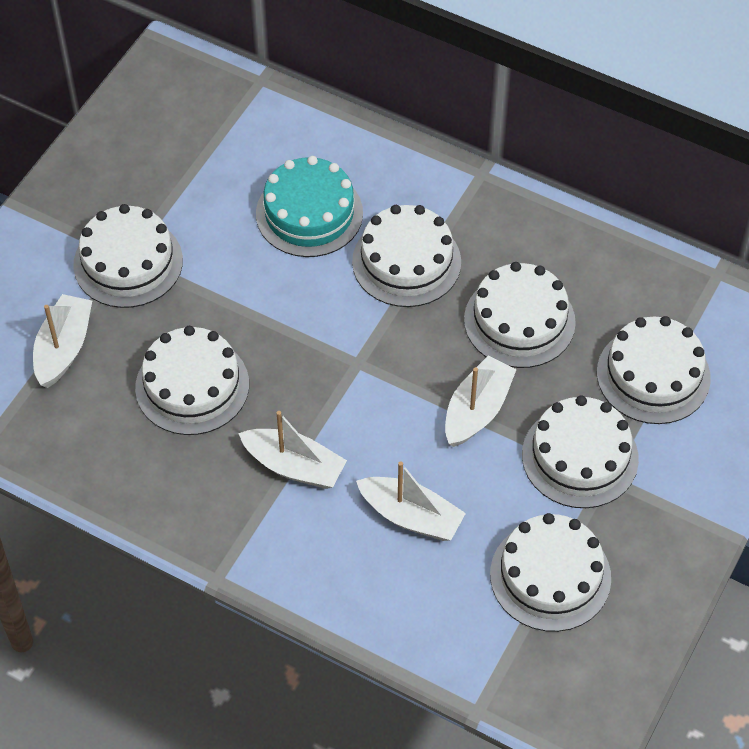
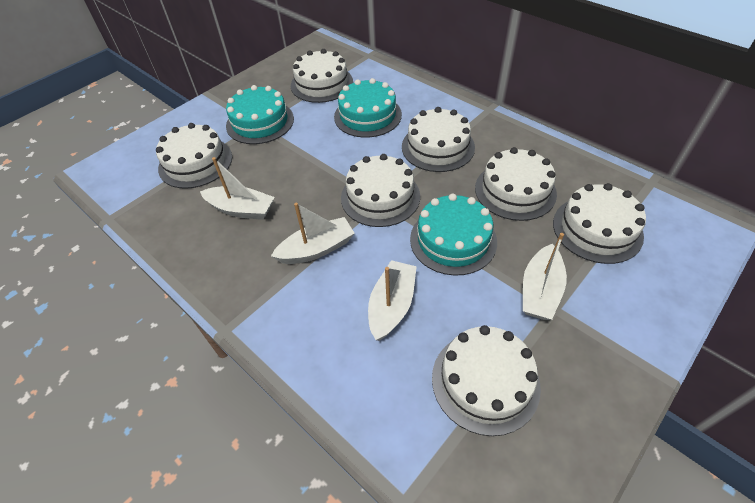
turquoise cake: [256,156,363,257] = 1 -> [226,85,294,144] [334,78,402,138] [410,194,497,276] = 3

